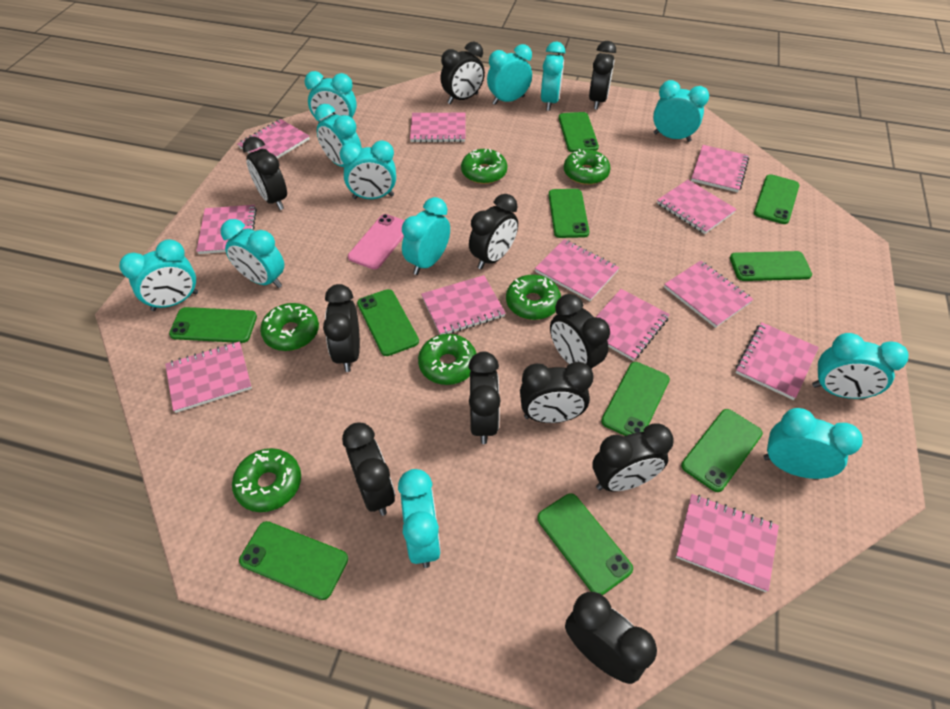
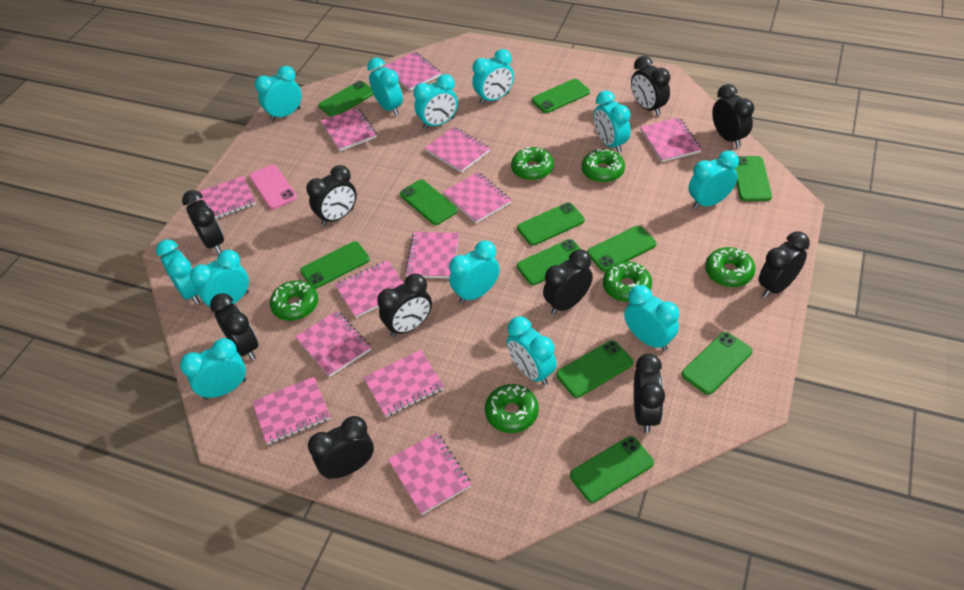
black clock: [242,136,287,210] [323,284,360,372] [342,423,395,516] [440,42,485,104] [468,352,501,444] [469,194,518,269] [520,362,593,423] [550,294,610,370] [565,592,657,684] [589,41,616,110] [592,423,674,492] = 11 -> [182,190,224,254] [210,293,258,360] [306,165,357,226] [308,416,374,479] [377,274,432,337] [543,250,593,315] [631,56,670,116] [634,354,665,433] [712,84,754,148] [759,232,810,298] = 10
green phone: [169,307,257,343] [239,521,348,600] [357,289,419,356] [537,493,633,595] [549,189,589,238] [559,112,599,152] [601,362,670,436] [681,409,763,492] [730,251,812,281] [754,174,799,224] = 10 -> [300,241,370,289] [318,81,374,117] [400,180,458,225] [517,203,585,246] [517,239,582,285] [532,79,590,113] [556,340,633,398] [570,436,654,503] [587,226,657,271] [681,332,752,395] [733,156,772,201] = 11

